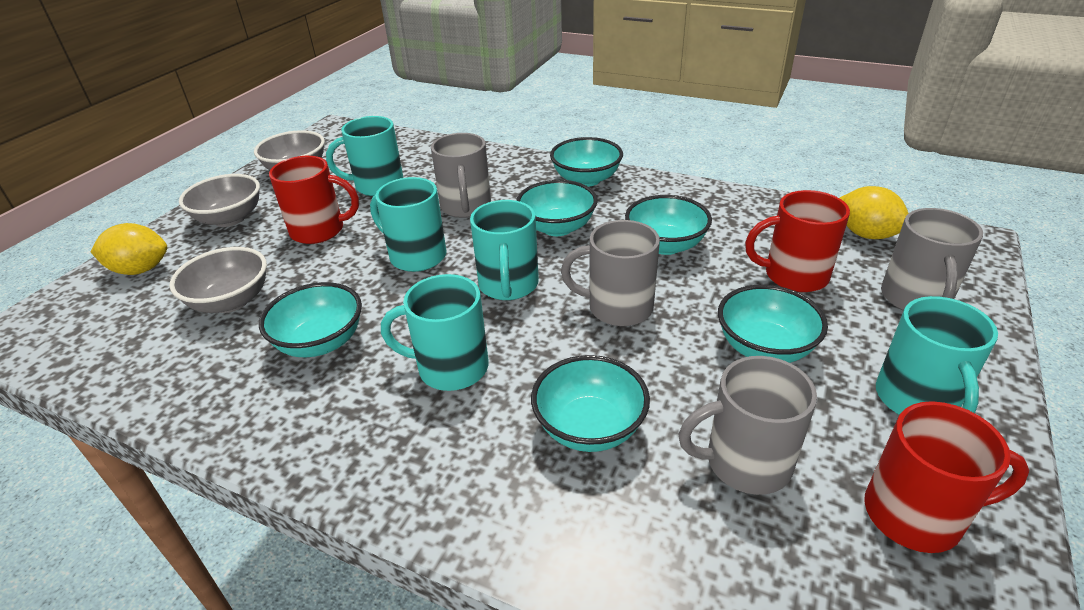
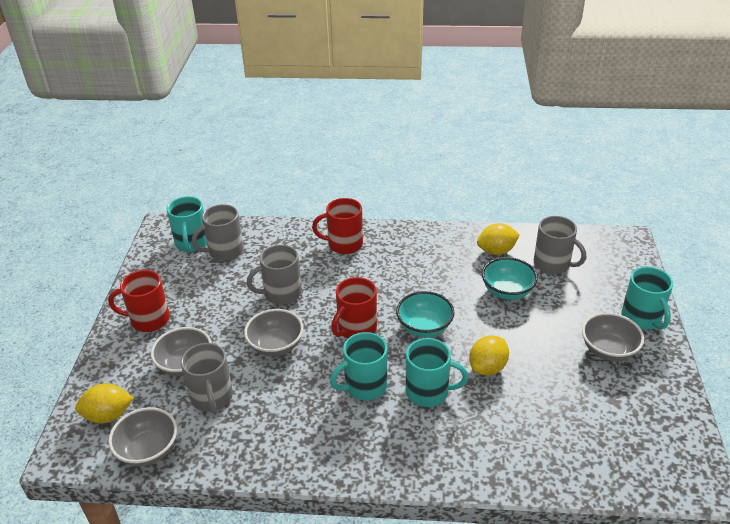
grey bowl: [169,247,267,313] [179,174,260,227] [254,130,325,170] = 3 -> [108,407,177,466] [151,327,212,377] [244,309,304,356] [582,313,644,361] = 4
turquoise bowl: [259,282,362,357] [516,180,597,236] [531,355,650,452] [550,137,623,187] [625,195,712,255] [718,285,828,363] = 6 -> [396,291,454,337] [482,257,538,300] = 2
turquoise mug: [326,116,403,196] [370,177,447,272] [381,274,489,391] [470,200,539,300] [876,296,998,415] = 5 -> [167,196,207,252] [330,332,387,400] [406,338,468,407] [621,267,673,330] = 4
yellow lemon: [91,223,167,275] [840,186,908,239] = 2 -> [75,383,134,423] [469,335,509,375] [477,223,520,255] = 3

